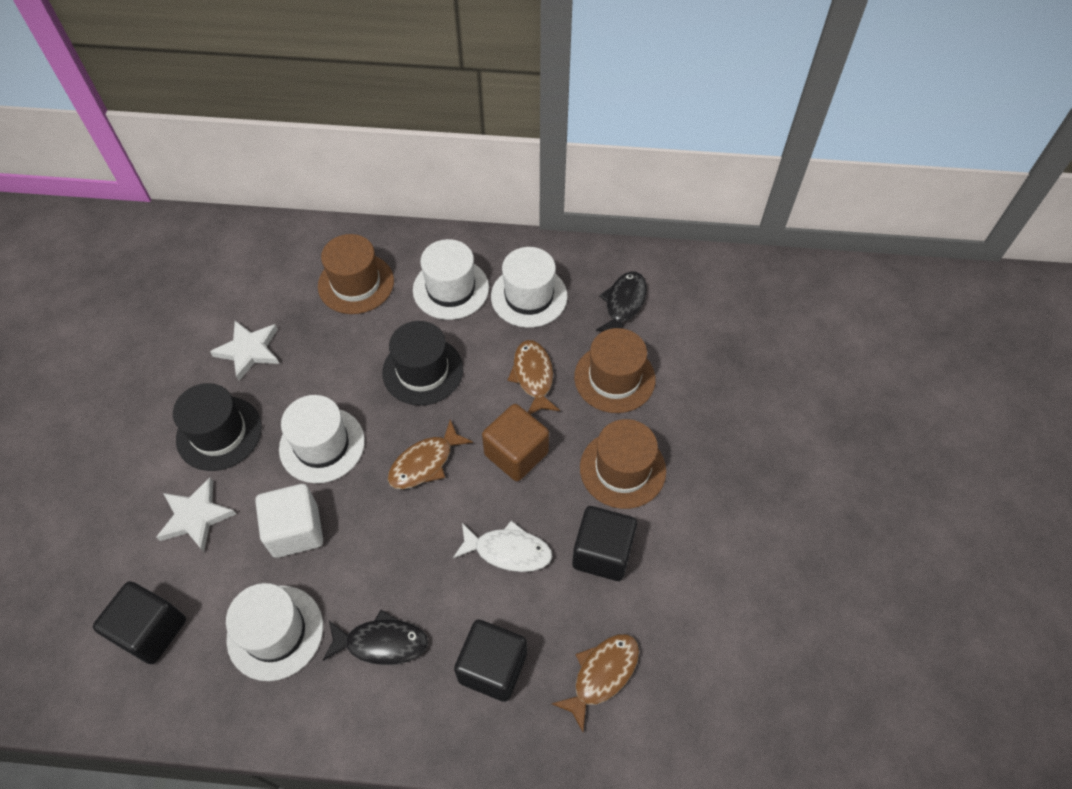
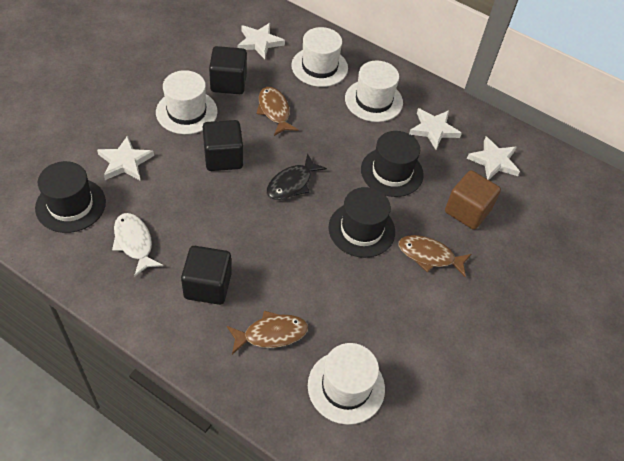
black fish: [323,610,428,665] [596,271,647,331] = 2 -> [266,154,327,200] = 1
black hat: [173,383,262,471] [382,321,463,406] = 2 -> [35,161,106,233] [329,187,395,258] [361,131,424,197] = 3
brown hat: [318,234,394,314] [574,328,656,413] [580,419,666,509] = 3 -> none = 0
white cube: [255,484,323,558] = 1 -> none = 0
white star: [156,478,236,552] [210,321,279,381] = 2 -> [97,135,154,181] [238,23,285,59] [409,108,462,150] [467,137,520,180] = 4

